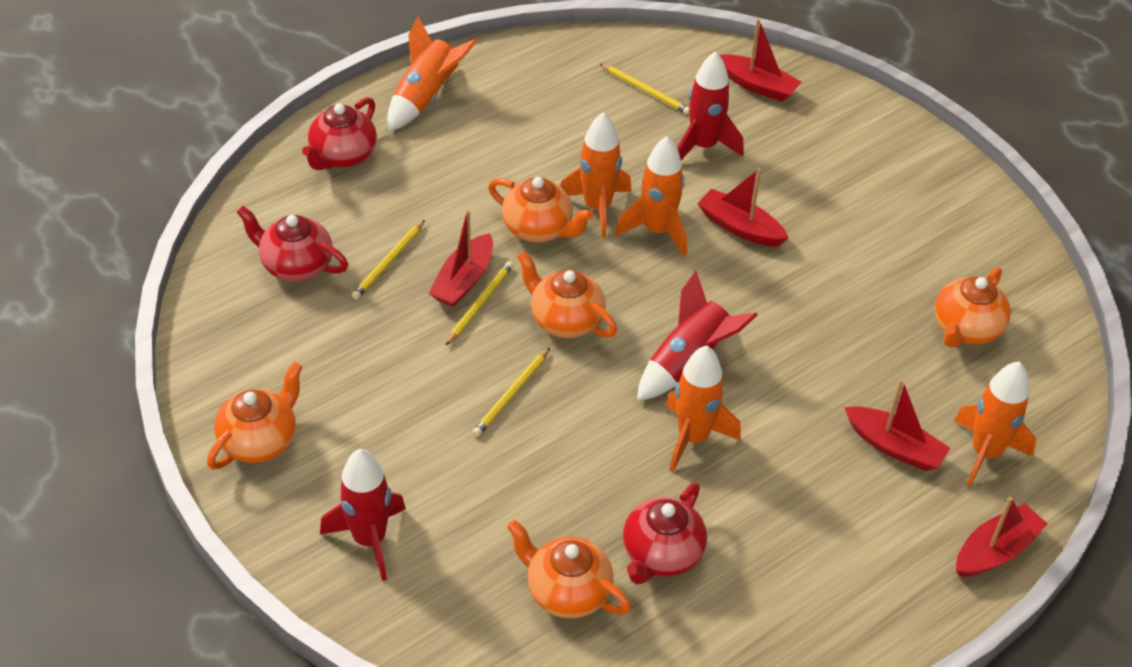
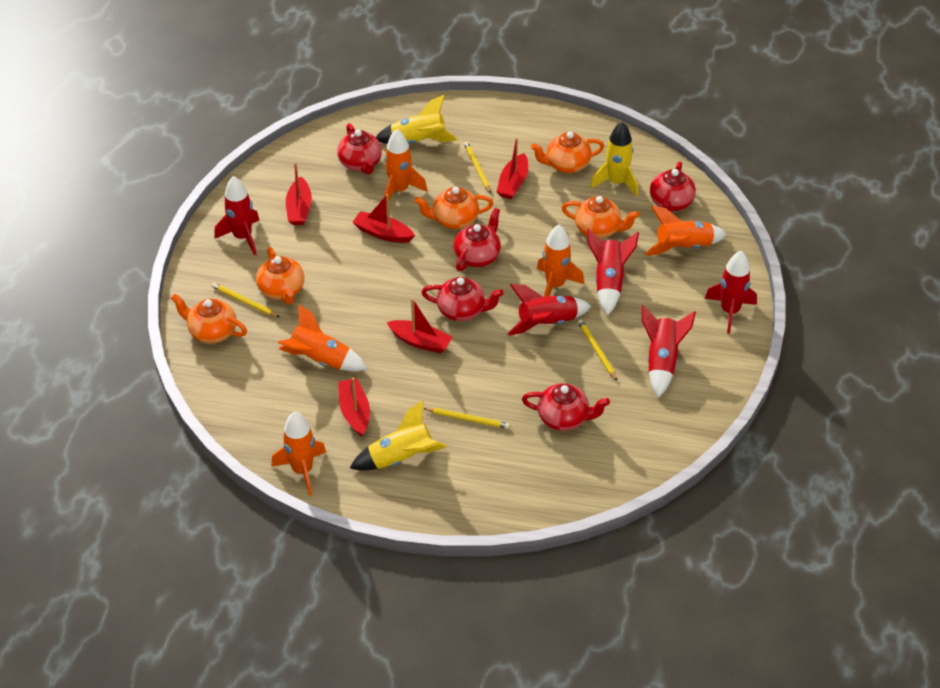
red rocket: [320,449,406,581] [637,271,758,401] [677,51,744,160] = 3 -> [214,176,260,255] [508,284,591,336] [587,228,639,316] [642,305,696,398] [705,251,757,334] = 5
red teapot: [237,206,348,282] [302,97,377,170] [623,482,707,584] = 3 -> [337,123,382,174] [421,277,504,321] [454,208,501,271] [522,383,610,431] [650,161,696,213] = 5
yellow rocket: none = 0 -> [350,400,446,471] [376,95,458,144] [590,121,638,197] = 3

